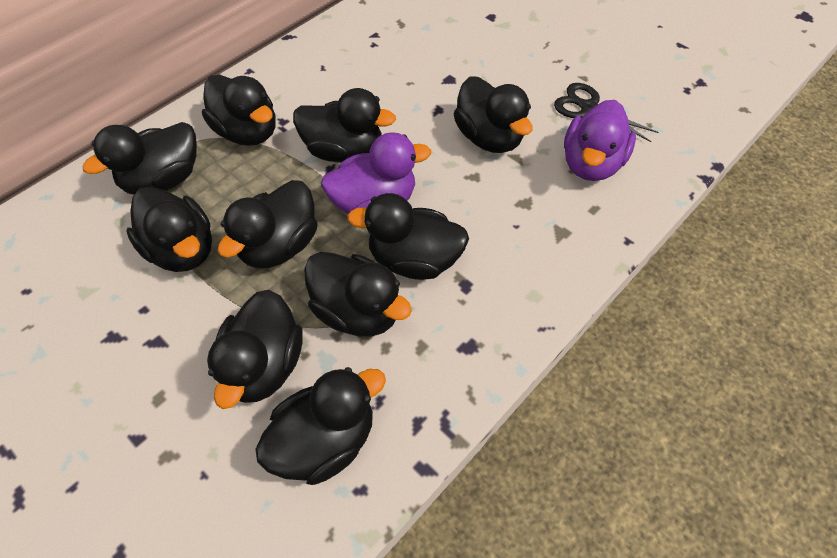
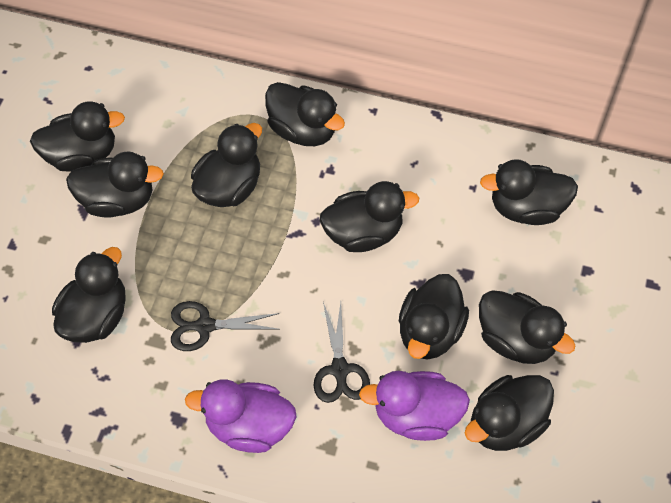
black scissors: [554,83,658,142] = 1 -> [171,301,280,351] [314,302,370,403] = 2

